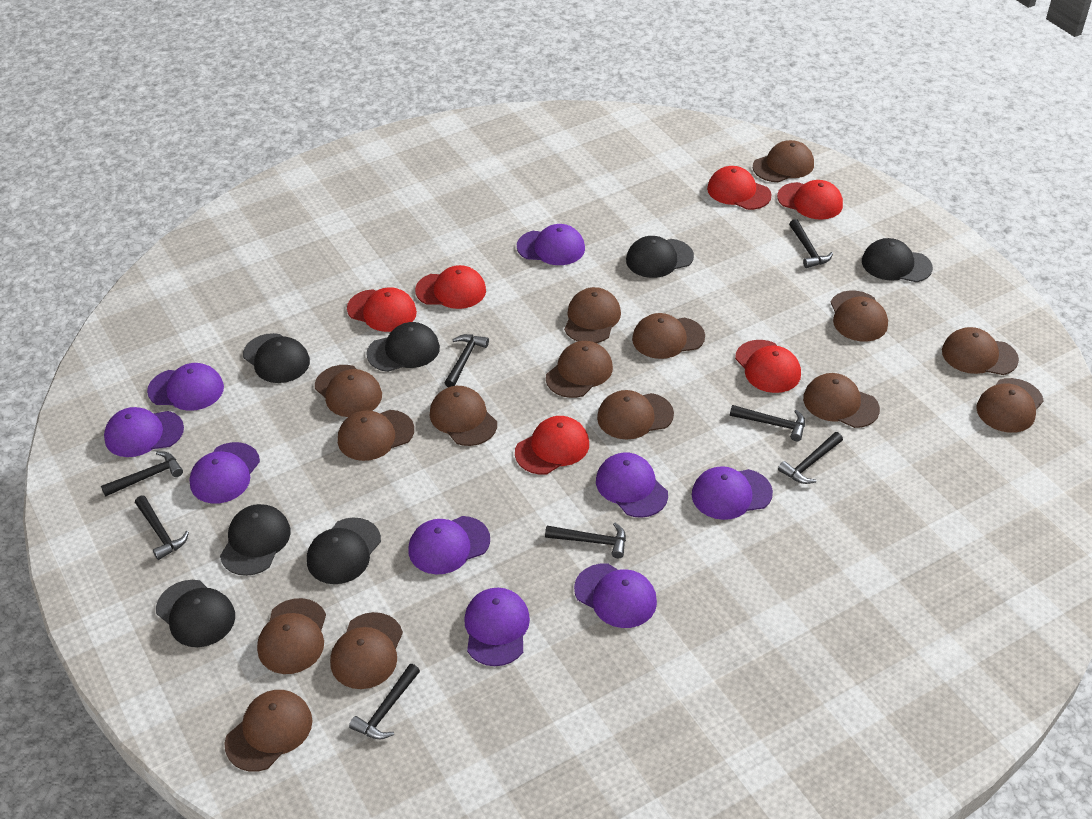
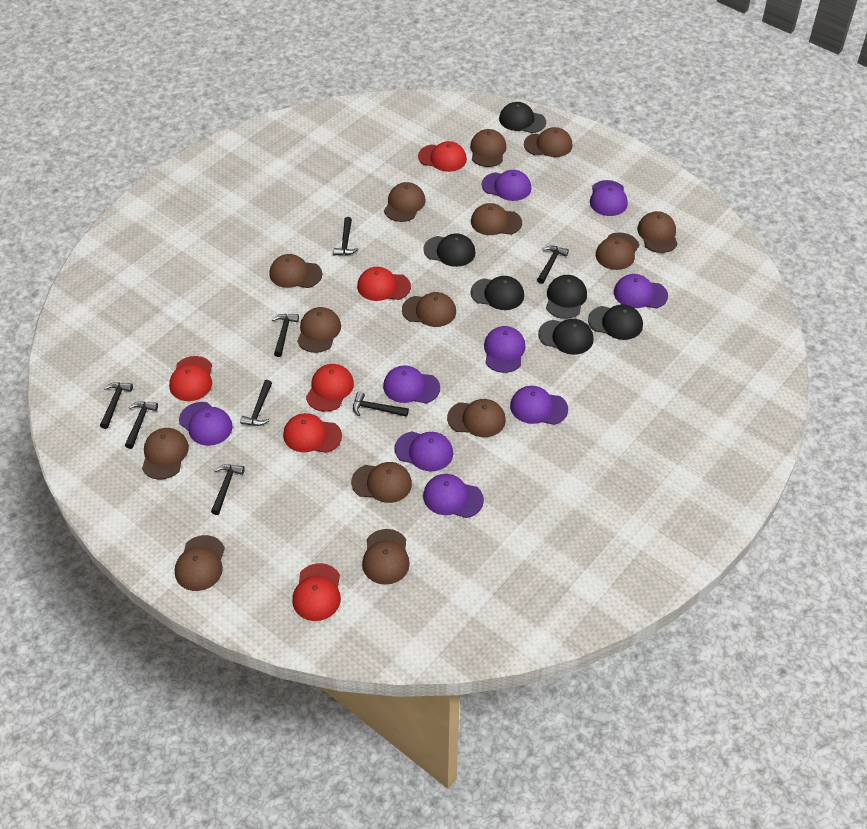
black cap: [156,580,235,647] [220,504,291,576] [243,333,310,383] [307,518,381,584] [366,322,440,372] [626,236,694,278] [862,238,933,282] = 7 -> [423,233,476,267] [470,276,524,310] [499,102,546,133] [538,319,594,355] [546,275,587,319] [588,304,643,340] = 6
brown cap: [225,690,312,772] [257,598,326,674] [315,365,382,417] [330,612,403,689] [338,410,414,461] [429,386,497,446] [546,341,613,398] [564,287,621,343] [597,390,674,440] [632,313,705,359] [753,140,814,182] [803,373,880,428] [831,291,888,342] [942,327,1019,375] [976,378,1044,433] = 15 -> [142,428,189,480] [175,535,225,591] [269,254,322,288] [297,307,341,353] [351,462,412,503] [362,529,410,585] [384,182,426,222] [402,292,456,327] [447,399,506,437] [470,129,506,167] [471,203,522,235] [524,127,572,157] [596,232,639,270] [637,211,678,253] = 14

